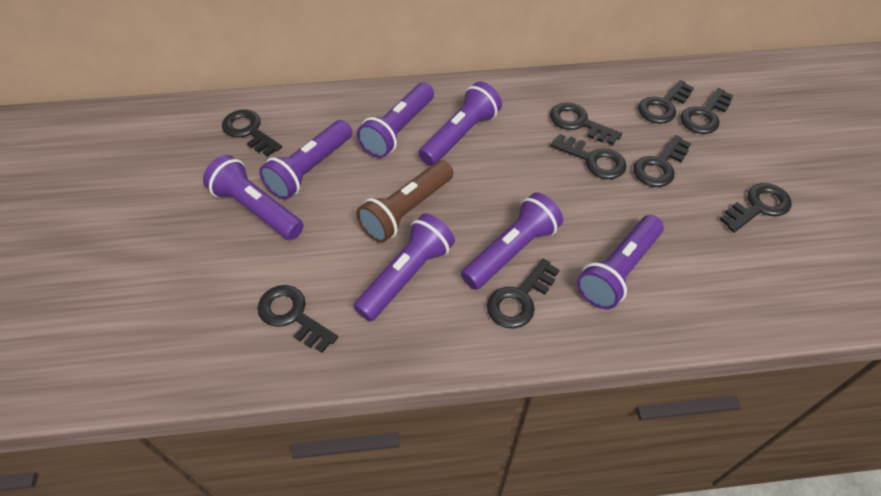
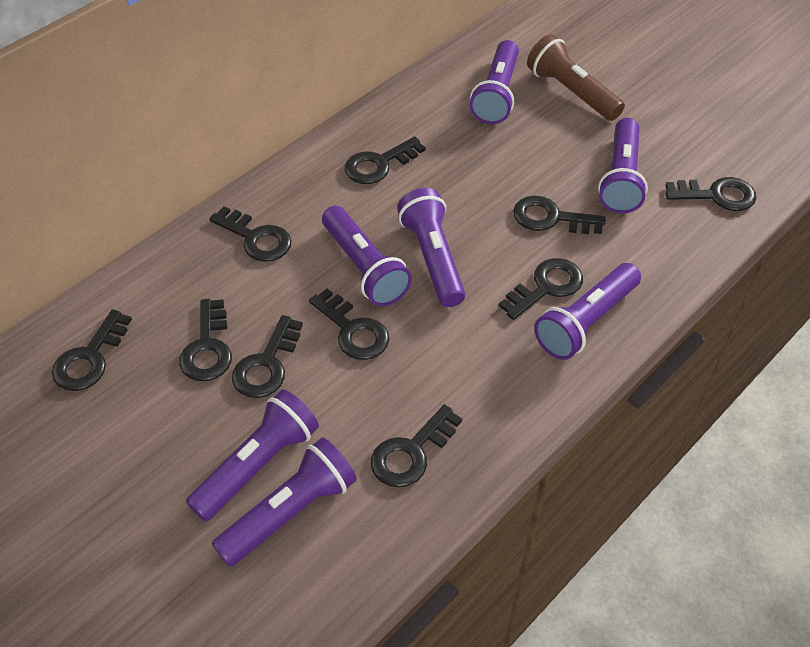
black key: [222,110,282,157] [257,285,338,353] [487,259,559,329] [550,102,622,145] [551,134,627,179] [633,135,691,187] [638,80,694,124] [680,88,734,134] [719,183,792,233] = 9 -> [52,309,132,391] [179,299,232,381] [209,206,291,262] [232,315,303,398] [309,289,389,360] [344,136,426,184] [371,404,462,487] [499,258,583,320] [513,196,606,234] [665,177,756,211] = 10

